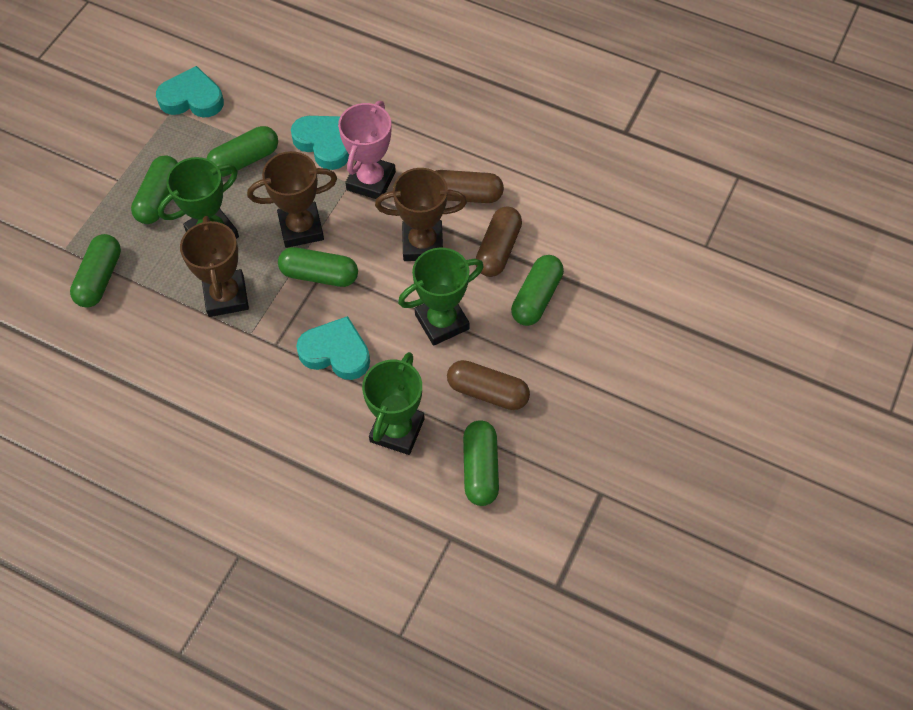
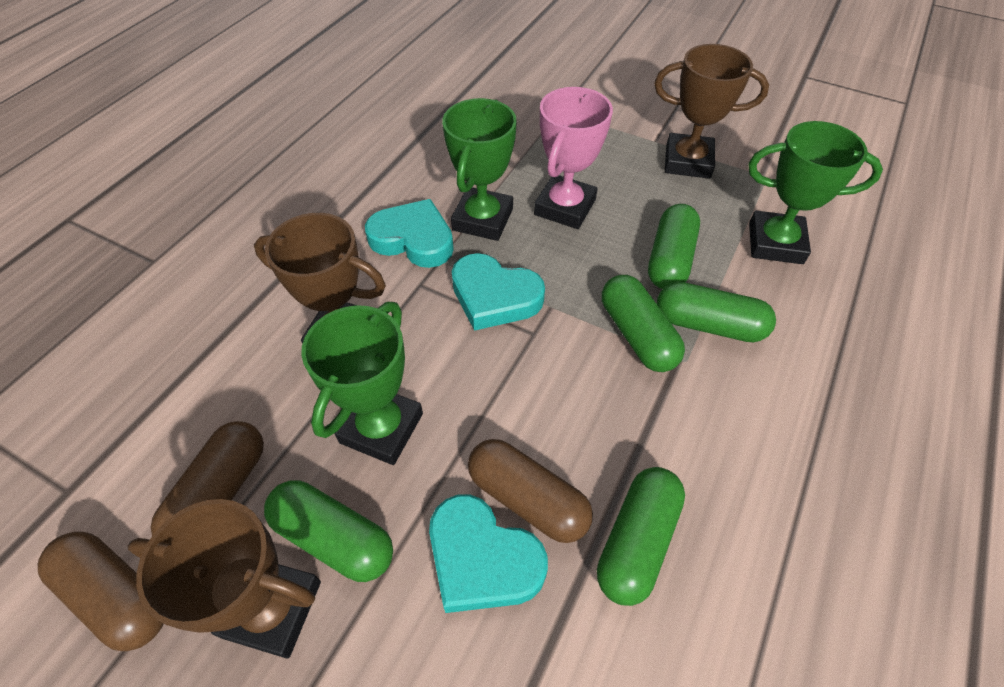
green capsule: [70,234,121,308] [131,155,178,224] [206,126,278,177] [278,247,358,287] [463,420,499,506] [511,255,564,326] = 6 -> [264,480,393,582] [597,467,685,606] [602,275,685,372] [648,204,700,289] [657,282,776,342] = 5

